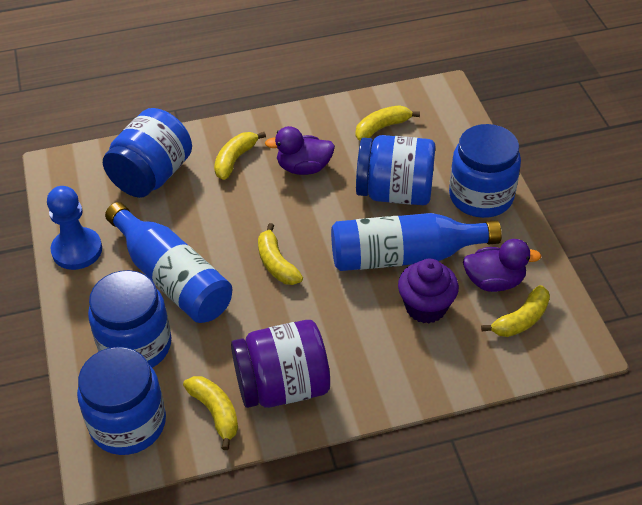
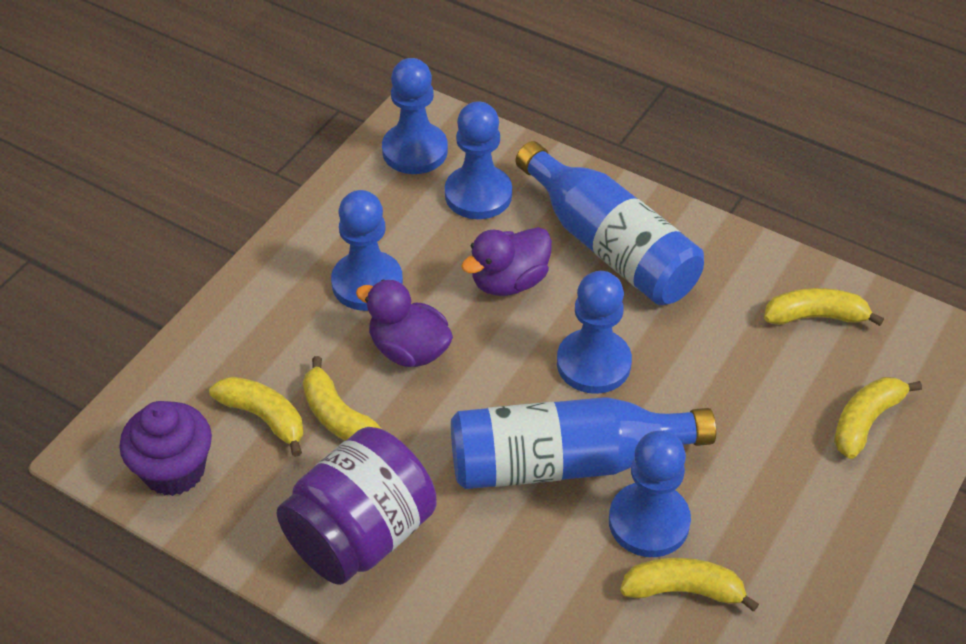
blue jar: [77,347,166,455] [88,270,171,368] [103,108,192,198] [356,135,435,205] [449,124,521,218] = 5 -> none = 0
blue pawn: [47,186,102,270] = 1 -> [331,190,403,311] [382,58,448,174] [445,101,512,219] [557,271,632,394] [609,431,691,557] = 5

